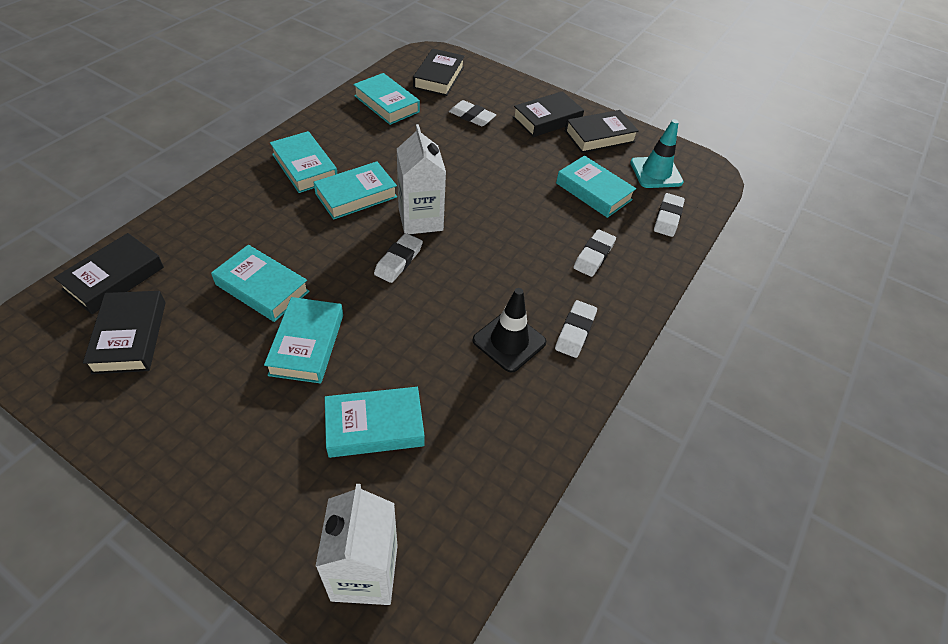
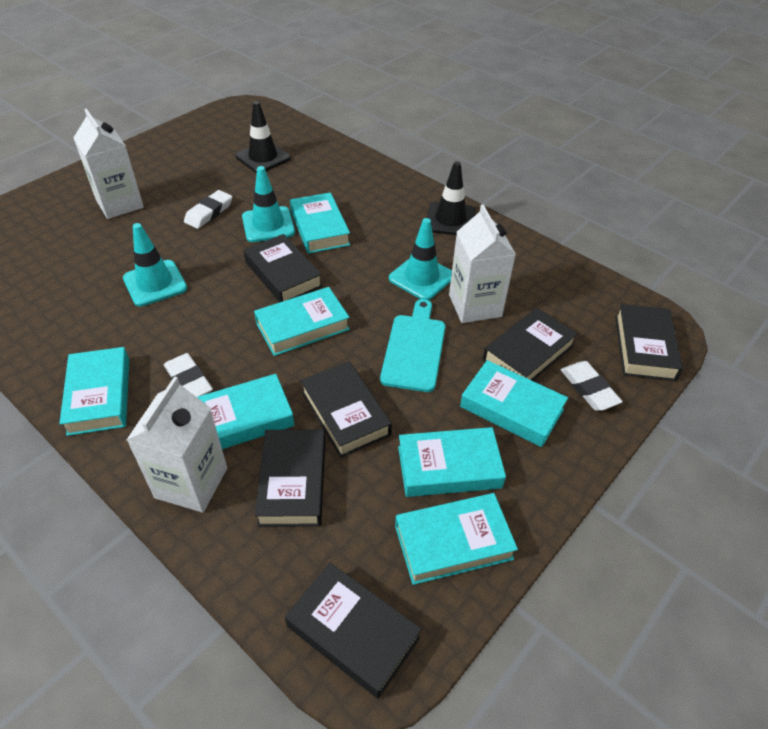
black book: [54,233,164,314] [83,291,165,374] [413,49,465,96] [513,91,584,137] [565,110,639,153] = 5 -> [243,234,323,302] [255,430,325,527] [285,562,421,699] [300,361,392,458] [483,308,578,381] [615,304,683,381] = 6
black traffic cone: [473,288,546,373] = 1 -> [235,101,291,173] [427,162,476,235] = 2
turquoise cutting board: none = 0 -> [380,299,445,392] = 1
turquoise traffic cone: [630,119,684,188] = 1 -> [123,223,187,307] [242,166,295,242] [389,218,452,300] = 3
white carton: [315,484,398,605] [397,124,446,234] = 2 -> [74,109,144,219] [127,376,227,513] [449,204,516,323] = 3
white eraser: [374,233,423,283] [449,100,496,126] [555,300,597,358] [573,229,616,277] [654,193,685,237] = 5 -> [164,353,213,397] [184,190,232,229] [561,361,623,411] = 3

